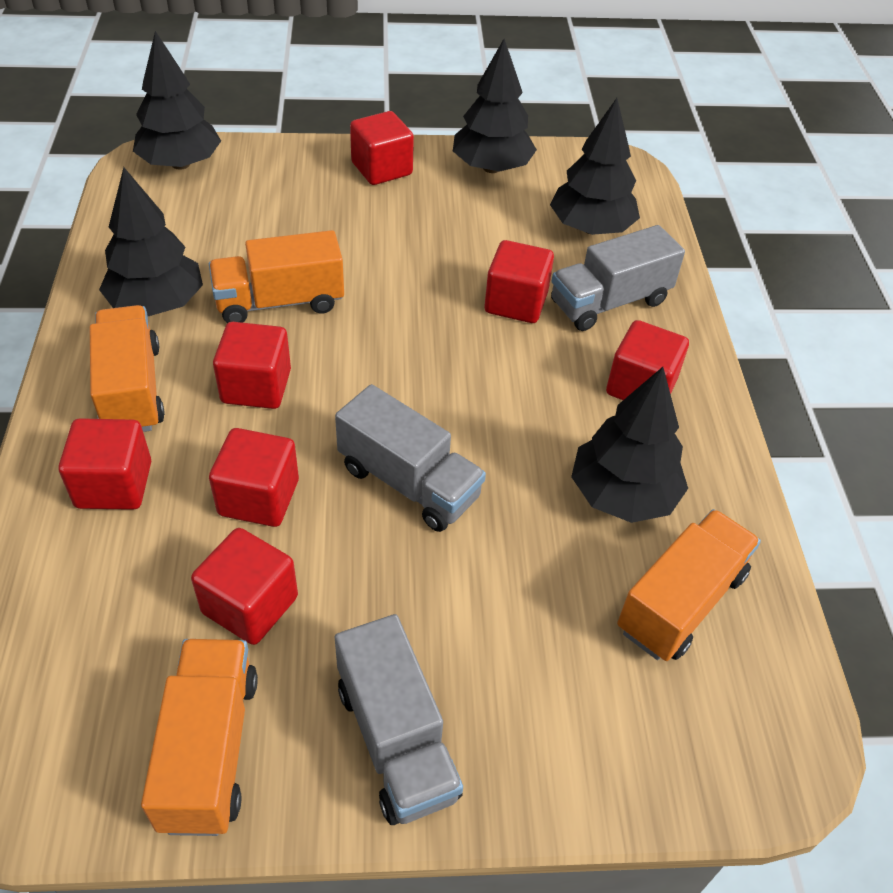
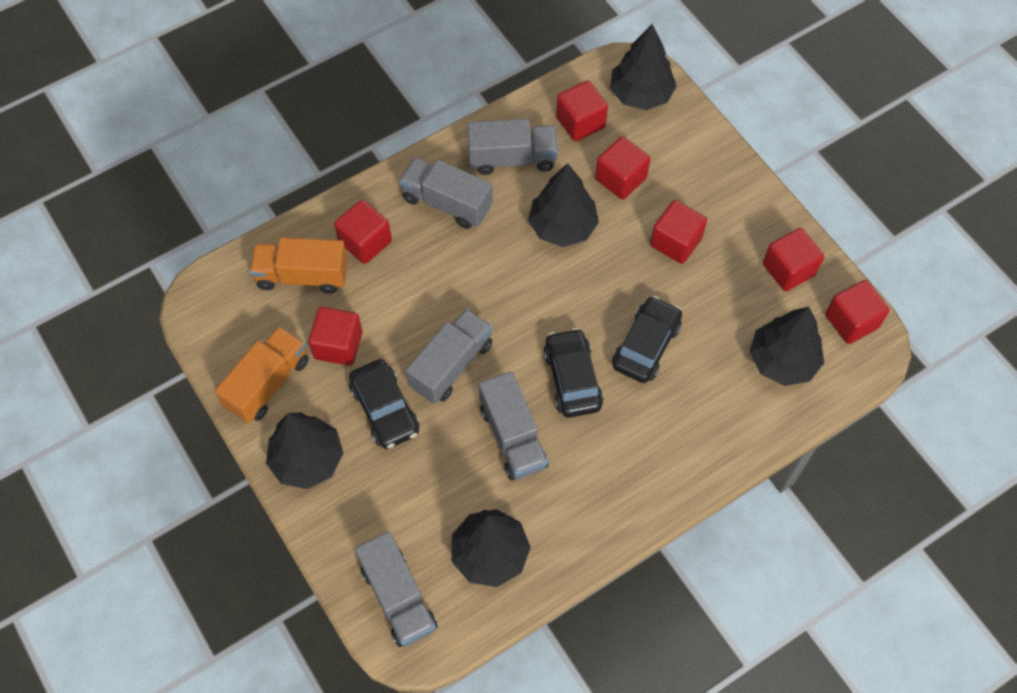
black car: none = 0 -> [349,359,419,449] [543,328,604,418] [612,296,682,383] = 3
grey truck: [335,384,486,532] [335,614,463,825] [551,225,685,331] = 3 -> [355,531,438,647] [399,157,493,229] [406,309,492,404] [467,119,558,175] [479,371,549,481] = 5
orange truck: [90,305,165,432] [141,639,258,836] [209,230,344,323] [617,509,761,661] = 4 -> [215,326,309,423] [249,237,348,294] = 2

